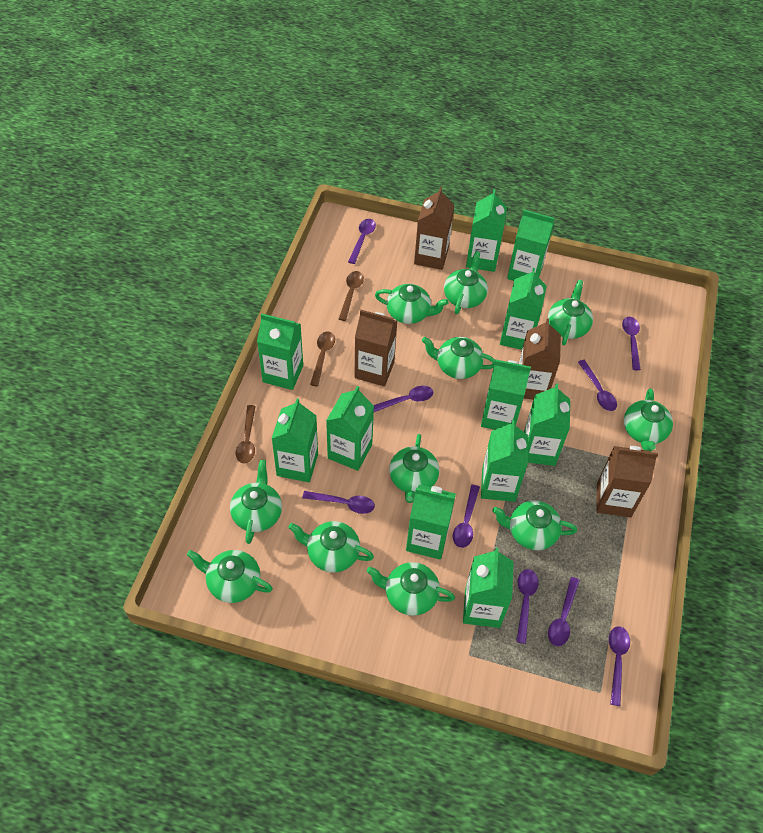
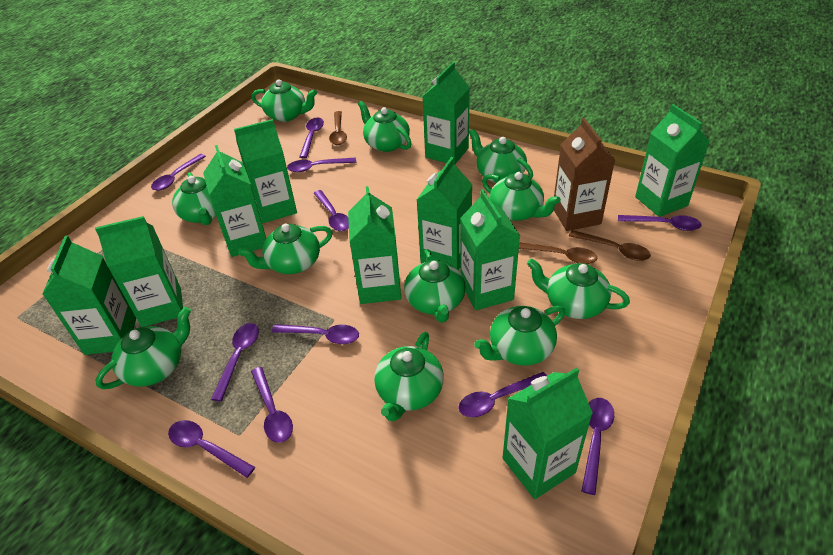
brown carton: [355,310,397,386] [414,187,454,270] [519,318,561,400] [596,446,658,518] = 4 -> [554,118,615,231] = 1
green carton: [257,313,303,390] [271,398,318,482] [326,386,374,471] [406,485,456,560] [463,548,514,628] [466,189,507,272] [481,360,531,430] [481,420,528,502] [500,268,547,350] [507,210,555,281] [524,383,570,466] = 11 -> [42,236,136,355] [95,216,183,327] [203,145,266,257] [234,119,297,223] [348,186,401,304] [417,156,473,270] [422,62,470,164] [460,189,520,310] [503,368,593,499] [635,104,710,217] = 10
purple spoon: [302,491,375,514] [348,219,376,264] [374,386,433,412] [453,485,480,548] [516,569,538,644] [548,577,580,646] [578,360,617,411] [609,626,630,706] [622,317,641,370] = 9 -> [151,154,206,191] [168,420,255,478] [211,323,259,402] [251,367,293,443] [272,324,359,344] [287,158,356,172] [299,118,324,158] [314,190,349,231] [458,372,547,417] [581,398,614,495] [618,215,702,231] = 11

